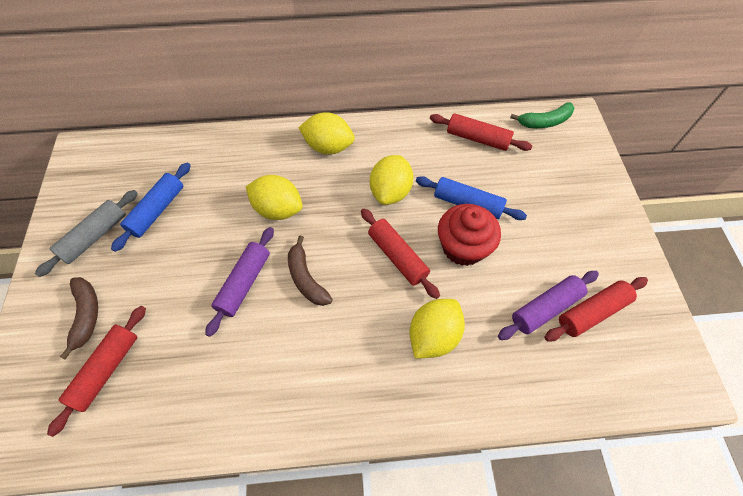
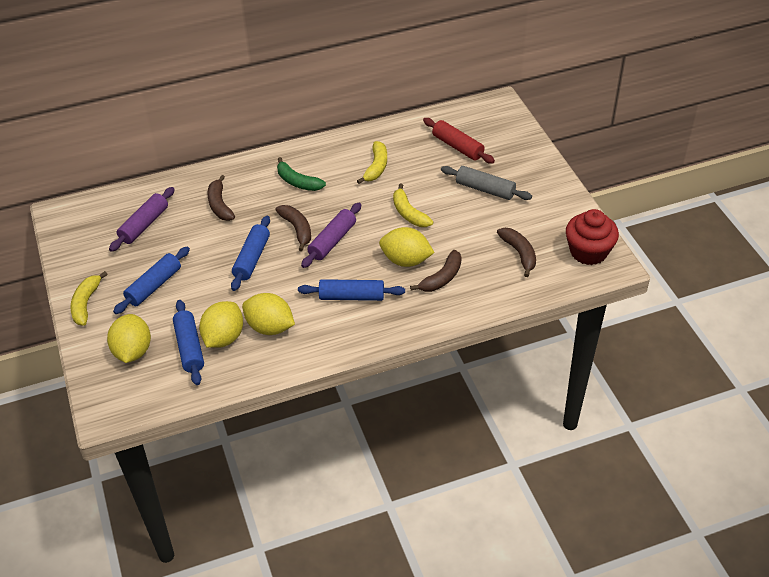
blue rolling pin: [111,162,191,252] [416,176,527,220] = 2 -> [113,246,190,314] [173,300,204,385] [231,215,270,291] [298,279,405,301] = 4
brown banana: [60,277,98,359] [288,235,333,306] = 2 -> [208,175,235,221] [275,205,311,251] [410,250,462,292] [497,228,536,277] = 4
red rolling pin: [47,306,146,437] [361,209,440,299] [430,113,532,151] [545,277,648,341] = 4 -> [423,118,495,164] = 1
yellow banana: none = 0 -> [71,271,108,326] [357,141,387,184] [393,184,433,227] = 3

